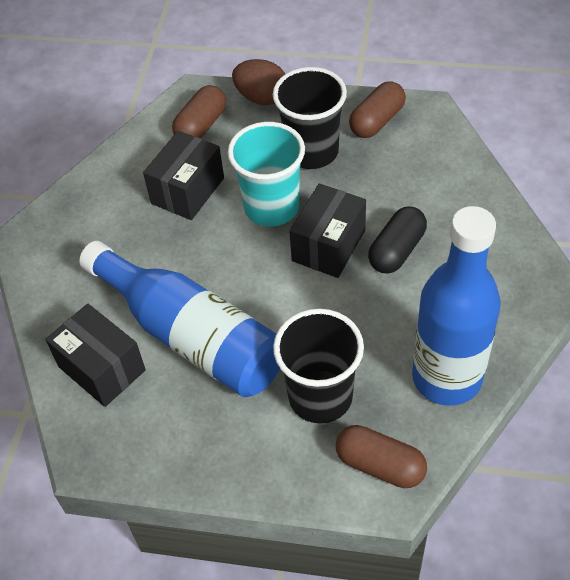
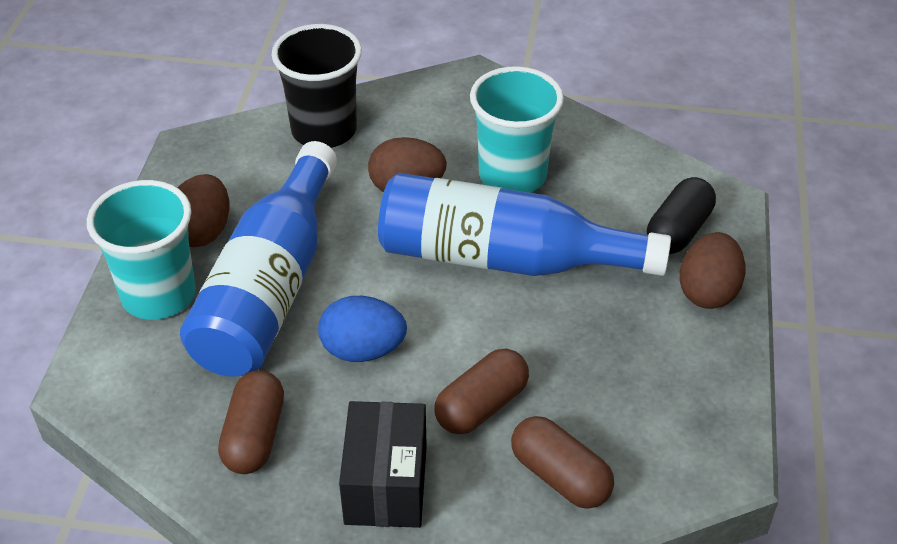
black box: [45,304,146,407] [143,131,224,220] [289,183,366,278] = 3 -> [339,401,427,528] = 1
black cup: [273,67,347,169] [273,309,364,424] = 2 -> [271,24,362,148] = 1
blue egg: none = 0 -> [318,296,407,362] = 1
brown egg: [232,59,285,105] = 1 -> [178,174,230,247] [368,137,447,192] [680,232,745,309] = 3
turquoise cup: [228,122,305,227] = 1 -> [87,180,196,320] [470,66,564,193] = 2

